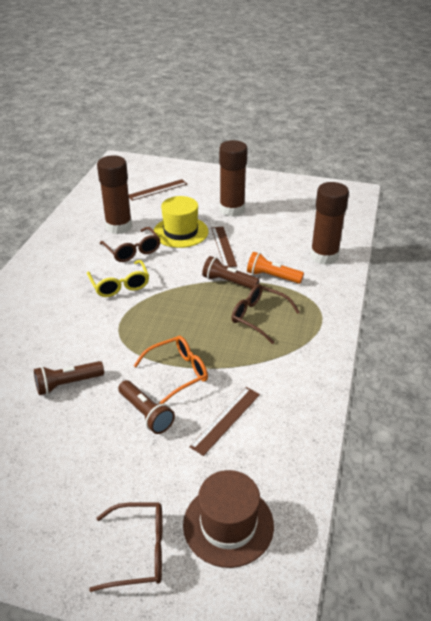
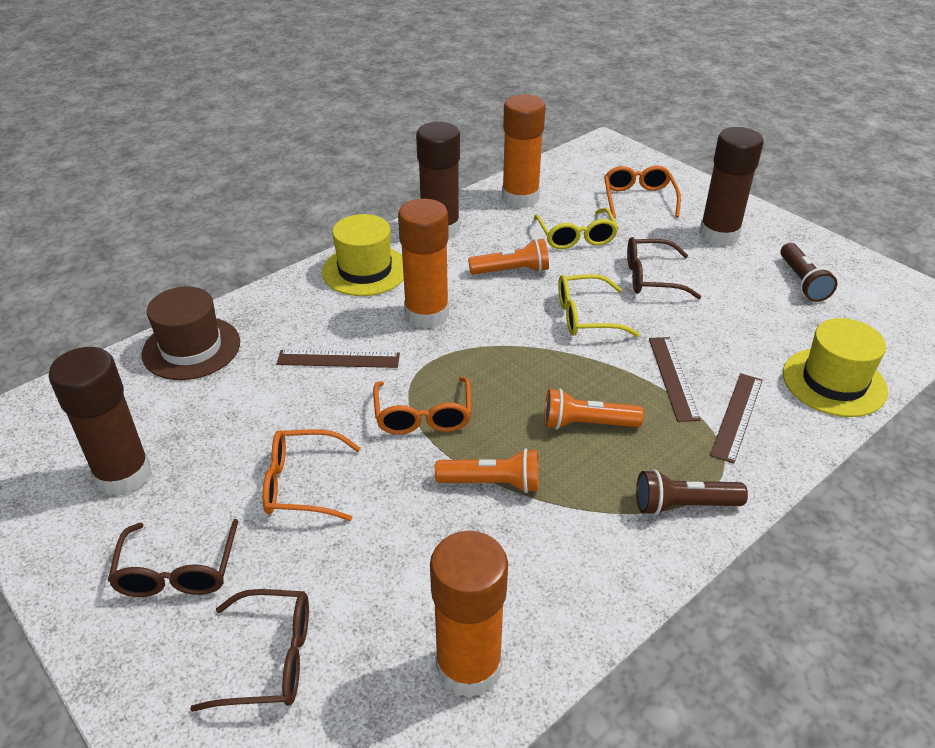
brown flashlight: [34,361,104,395] [118,380,175,434] [202,256,260,289] = 3 -> [636,469,748,515] [780,243,837,302] = 2
orange flashlight: [247,252,304,284] = 1 -> [435,448,539,493] [468,239,549,275] [544,388,644,430] = 3
orange glasses: [134,336,208,404] = 1 -> [263,429,361,521] [373,377,471,434] [604,166,681,218] = 3
orange glue stick: none = 0 -> [398,199,449,329] [430,531,508,698] [502,94,546,208] = 3
yellow glasses: [87,260,149,297] = 1 -> [534,208,618,249] [558,274,640,337] = 2
yellow hat: [153,196,208,248] = 1 -> [322,214,404,296] [783,318,888,417] = 2

